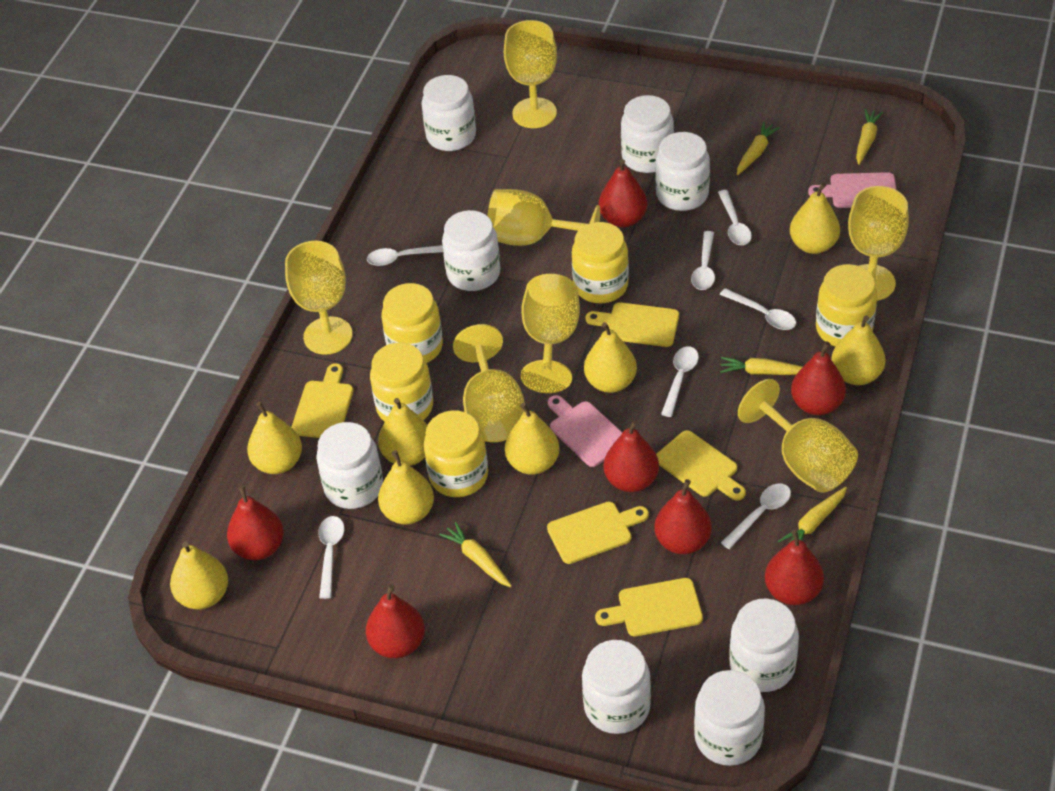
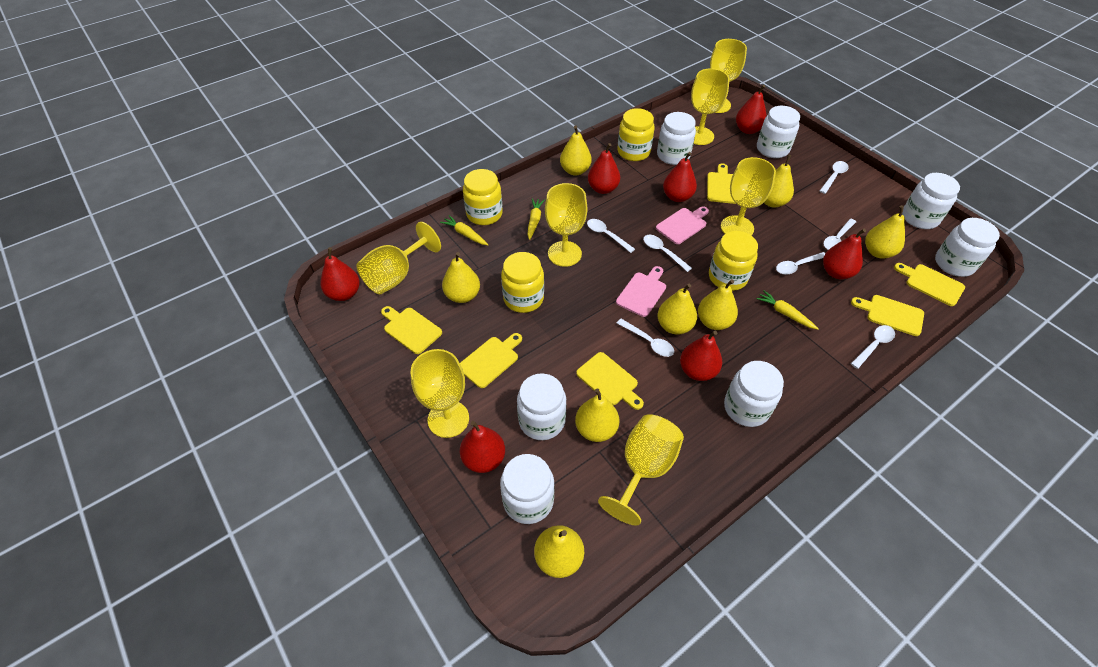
white jar: [316,422,383,509] [421,75,476,151] [442,210,500,291] [582,640,651,734] [621,95,674,173] [655,132,710,211] [694,670,765,766] [729,598,799,692] = 8 -> [500,454,554,524] [517,373,566,440] [657,112,696,165] [724,361,784,427] [757,106,800,158] [902,173,960,229] [935,218,1000,277] = 7
yellow carrot: [439,522,512,587] [720,357,803,375] [737,122,780,175] [778,487,847,544] [856,109,883,165] = 5 -> [440,215,489,245] [527,199,545,240] [756,290,819,330] = 3
yellow cutting board: [291,363,353,438] [547,502,649,564] [586,302,679,347] [595,578,703,636] [656,430,746,501] = 5 -> [381,306,442,354] [460,333,522,388] [576,352,644,410] [707,163,736,204] [851,295,924,336] [894,263,965,306] = 6
yellow jar: [370,343,433,422] [381,283,443,363] [424,410,488,497] [572,222,629,303] [816,264,878,347] = 5 -> [463,169,503,225] [501,252,544,313] [617,108,655,161] [709,231,758,291] = 4

